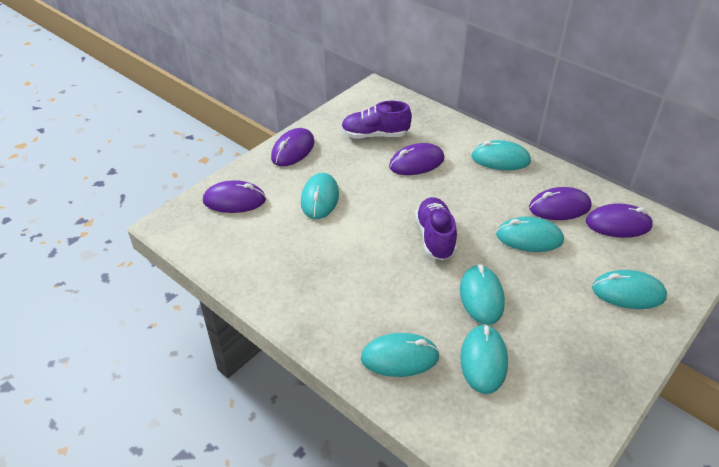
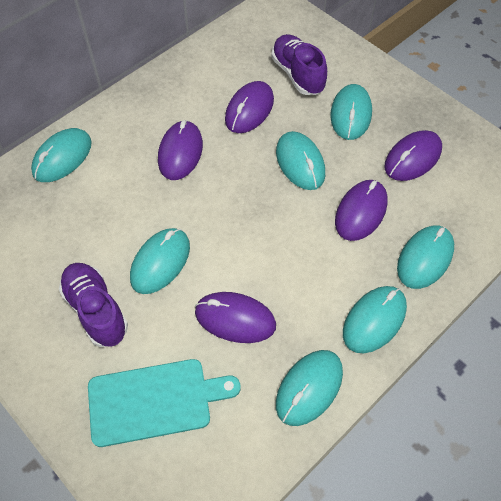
turquoise cutting board: none = 0 -> [88,359,240,447] = 1

